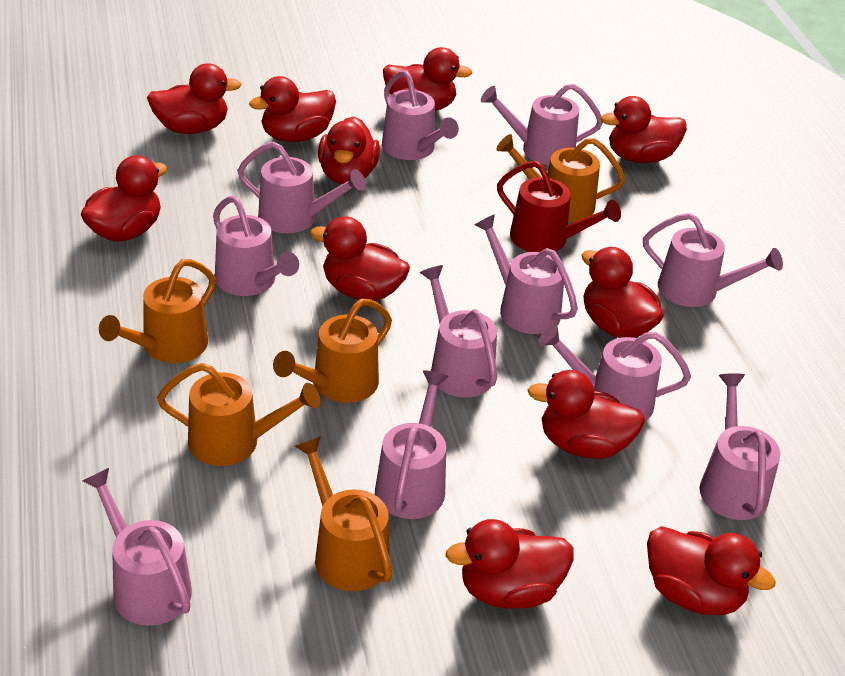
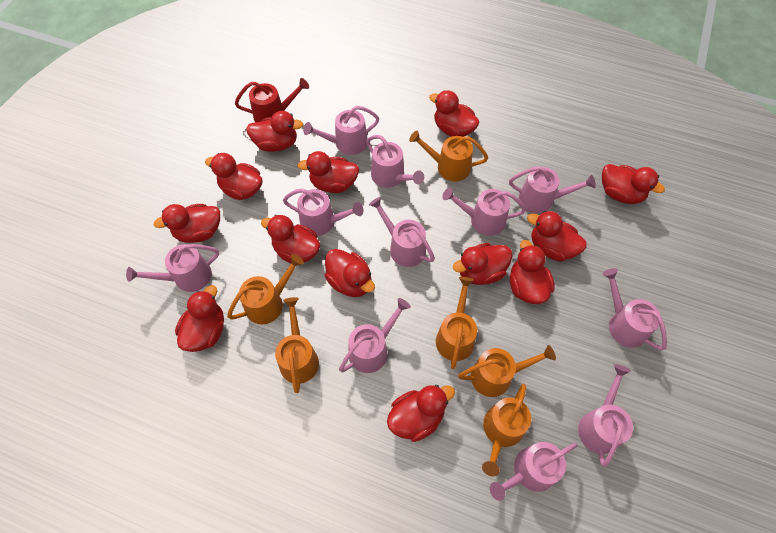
orange watering can: [99,259,216,363] [157,363,320,466] [273,299,392,403] [295,436,392,591] [496,134,625,222] = 5 -> [227,254,304,325] [275,297,319,393] [409,131,488,182] [436,277,477,369] [458,345,556,397] [482,384,531,476] = 6
red duck: [81,155,167,242] [147,63,242,134] [249,76,336,142] [310,216,410,301] [318,117,380,184] [383,47,472,111] [446,519,574,609] [528,370,645,459] [582,247,664,338] [601,96,687,163] [647,526,776,615] = 11 -> [154,204,220,243] [175,285,224,352] [205,153,262,200] [246,111,304,152] [261,215,320,263] [298,151,359,193] [325,249,375,297] [387,385,455,442] [429,90,480,137] [453,243,513,285] [510,240,555,304] [527,211,587,262] [602,164,665,204] = 13

